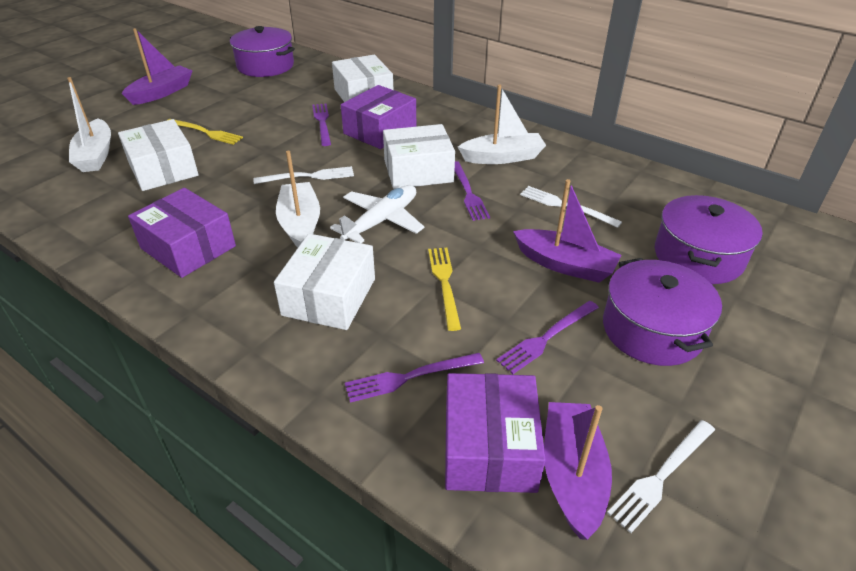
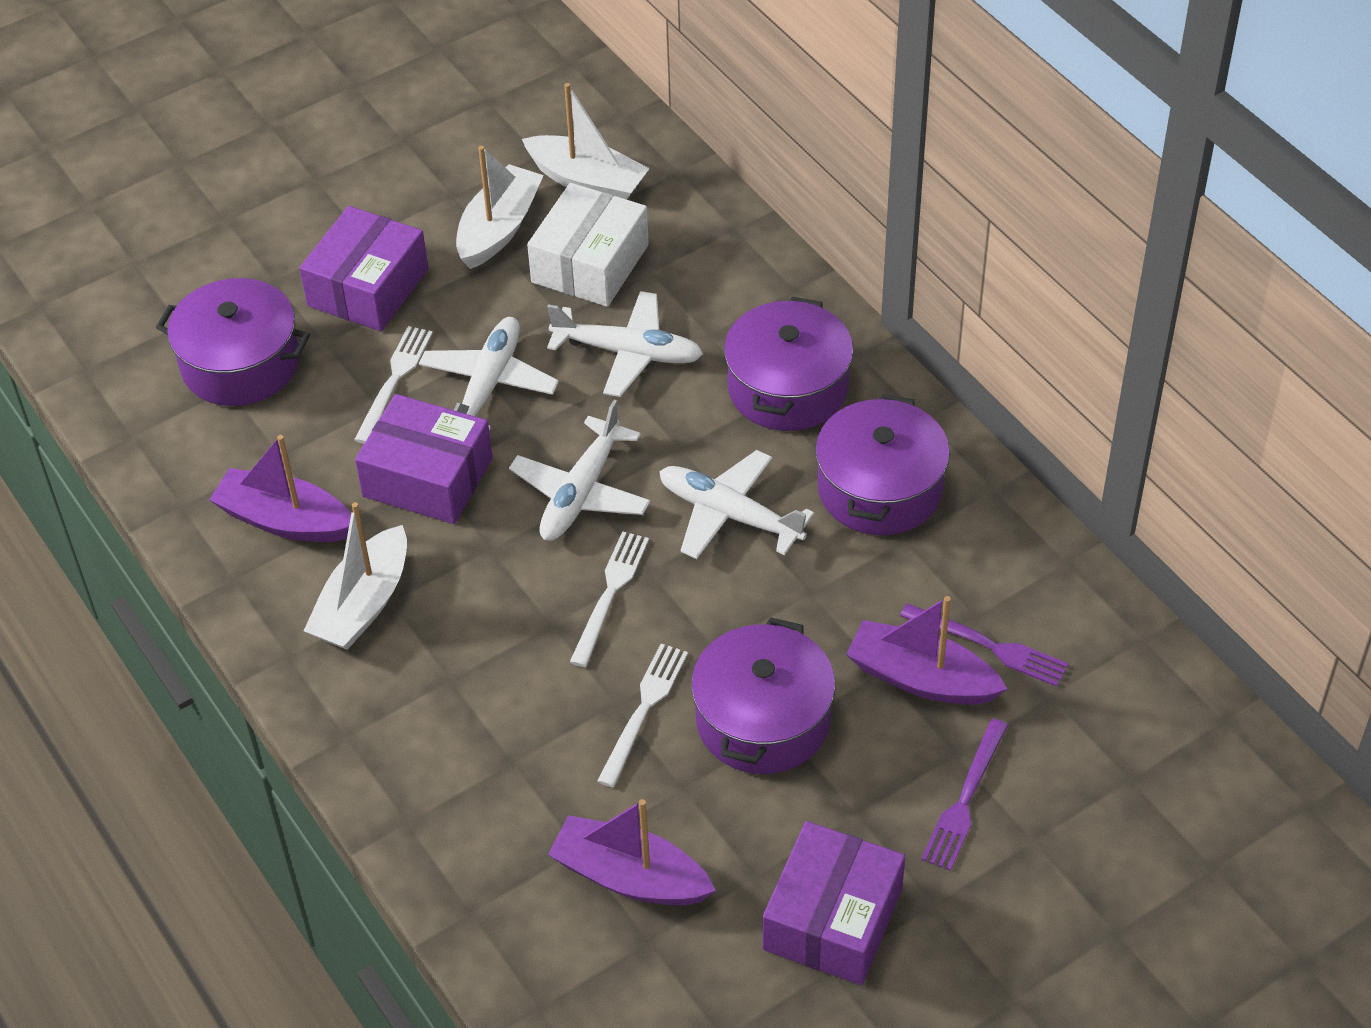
purple fork: [312,103,331,146] [345,353,484,403] [455,161,490,221] [496,301,599,374] = 4 -> [900,603,1069,687] [921,719,1008,871] = 2
purple pot: [230,26,295,77] [603,258,722,366] [655,195,763,284] = 3 -> [156,278,310,406] [691,617,835,774] [724,296,853,431] [815,394,950,535] = 4
white box: [118,119,199,191] [274,234,375,330] [332,55,393,102] [383,124,455,189] = 4 -> [527,183,649,307] = 1
white plane: [330,185,424,243] = 1 -> [419,317,559,431] [509,400,651,541] [547,291,703,397] [659,450,814,559] = 4
yellow fork: [166,119,243,145] [428,248,461,331] = 2 -> none = 0

